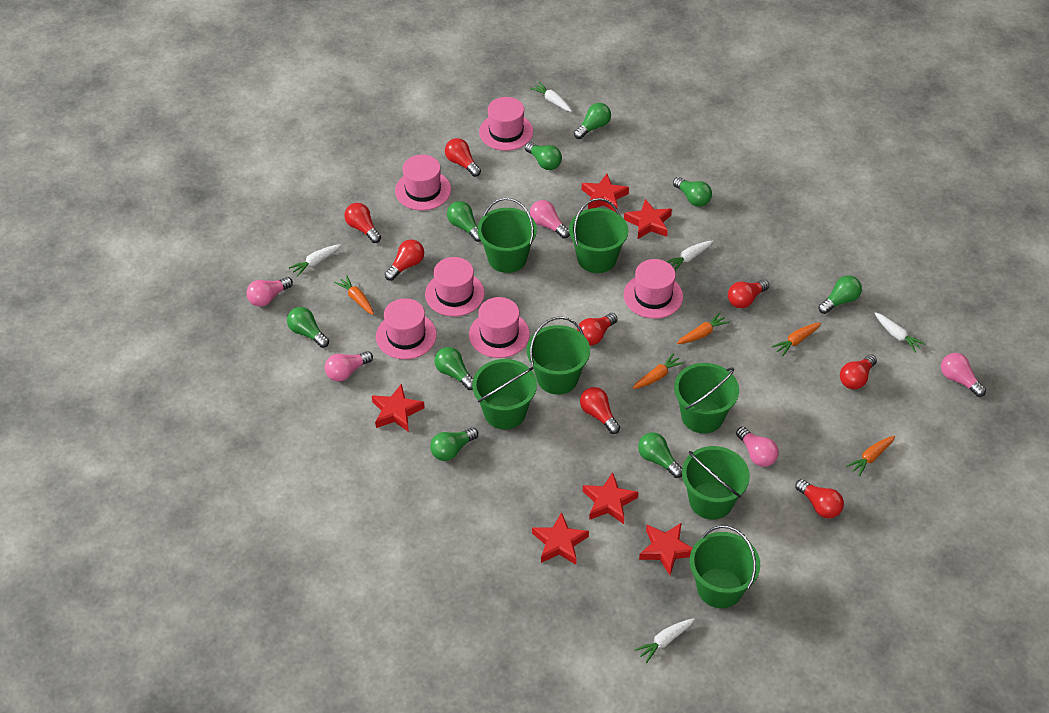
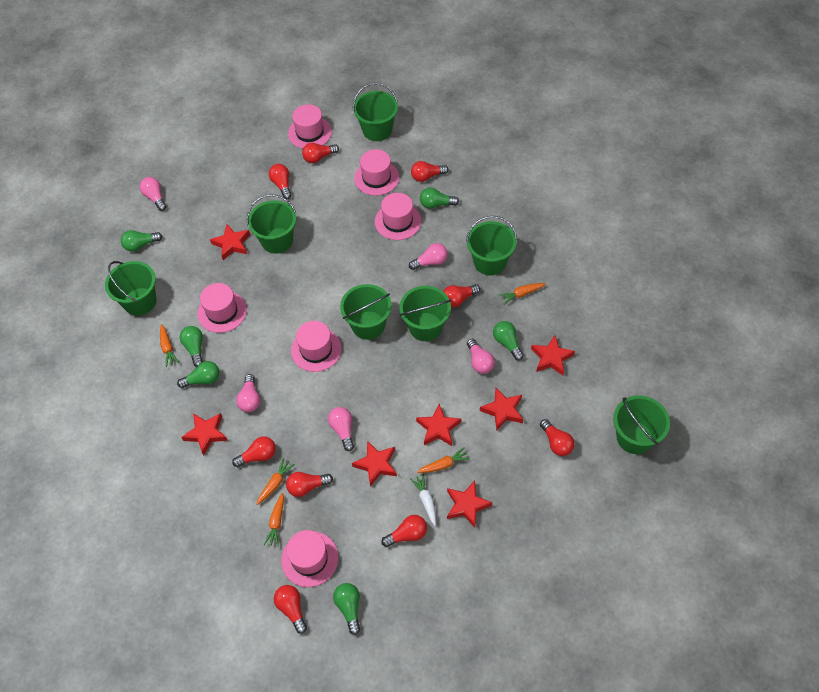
green light bulb: [287,307,329,348] [430,427,478,461] [434,347,473,390] [447,201,481,242] [525,142,562,170] [574,103,611,139] [638,432,682,478] [673,177,712,207] [818,276,862,314] = 9 -> [121,230,162,252] [177,361,219,388] [180,326,203,367] [333,583,360,635] [420,187,459,209] [493,321,524,361] = 6
red light bulb: [344,203,381,243] [385,240,424,281] [445,138,481,177] [577,313,618,345] [580,387,620,434] [728,279,769,308] [795,479,844,518] [840,354,877,390] = 8 -> [232,436,276,467] [269,164,291,199] [274,585,307,634] [286,472,333,497] [302,143,339,163] [381,515,427,547] [411,161,448,182] [443,284,480,308] [540,419,575,456] = 9
red star: [372,384,425,432] [532,512,589,565] [582,174,629,212] [583,472,638,524] [624,199,672,239] [639,523,692,575] = 6 -> [181,413,228,455] [210,224,250,260] [352,441,397,487] [416,404,461,446] [447,481,492,528] [480,388,523,431] [531,335,575,375] = 7
white carrot: [289,244,341,277] [530,82,572,112] [634,618,695,663] [667,240,713,271] [875,312,926,353] = 5 -> [410,474,436,526] = 1

